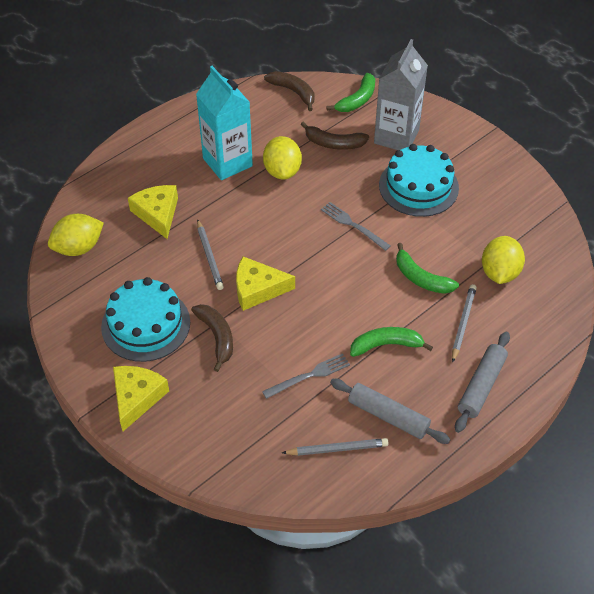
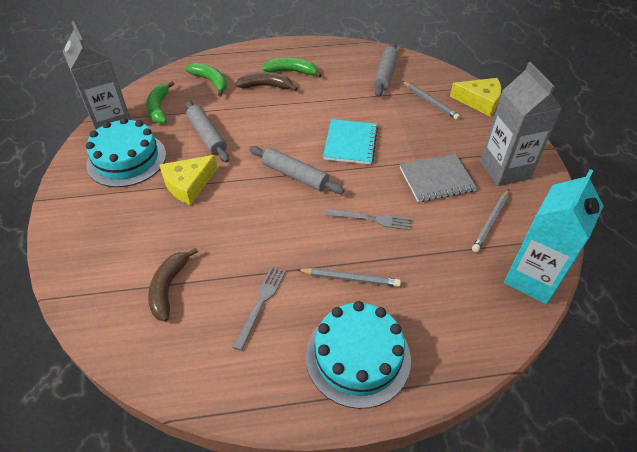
brown banana: [191,304,233,372] [264,71,314,111] [301,121,369,150] = 3 -> [148,248,198,322] [235,72,298,91] = 2
grey carton: [374,39,428,150] = 1 -> [63,21,131,130] [480,62,562,186] = 2
grey notebook: none = 0 -> [400,154,477,202] = 1
grey rolling pin: [330,379,451,444] [455,332,510,433] = 2 -> [185,100,229,163] [249,146,345,194] [373,43,398,97] = 3
turquoise notebook: none = 0 -> [323,119,378,165] = 1
yellow cheese: [113,366,169,431] [128,185,178,239] [236,256,295,311] = 3 -> [160,155,218,205] [450,78,501,116] = 2
yellow lemon: [48,214,104,256] [263,136,302,180] [482,236,525,284] = 3 -> none = 0

